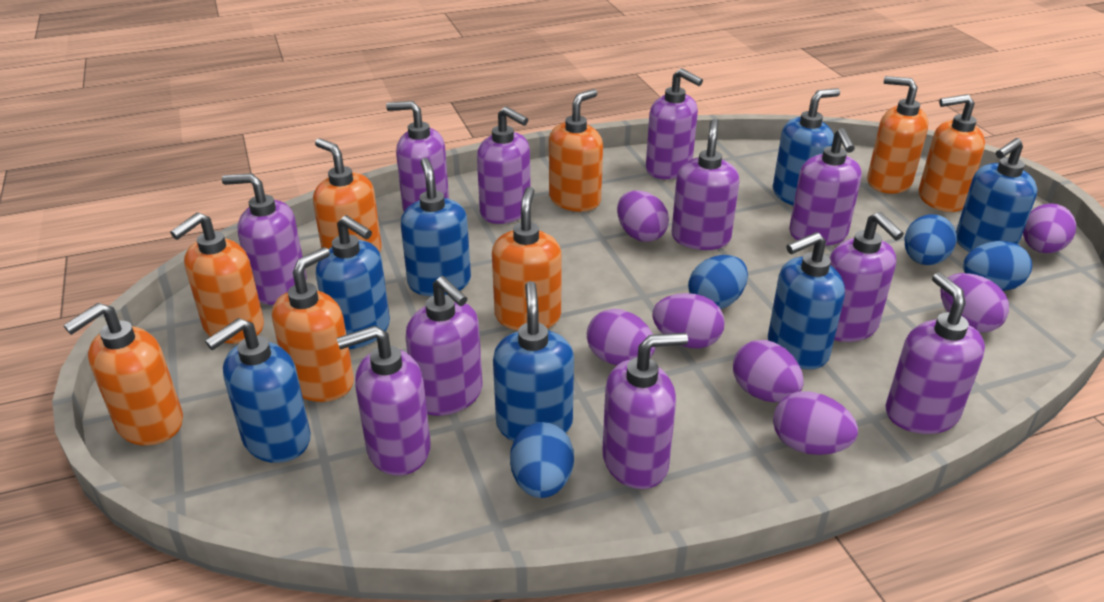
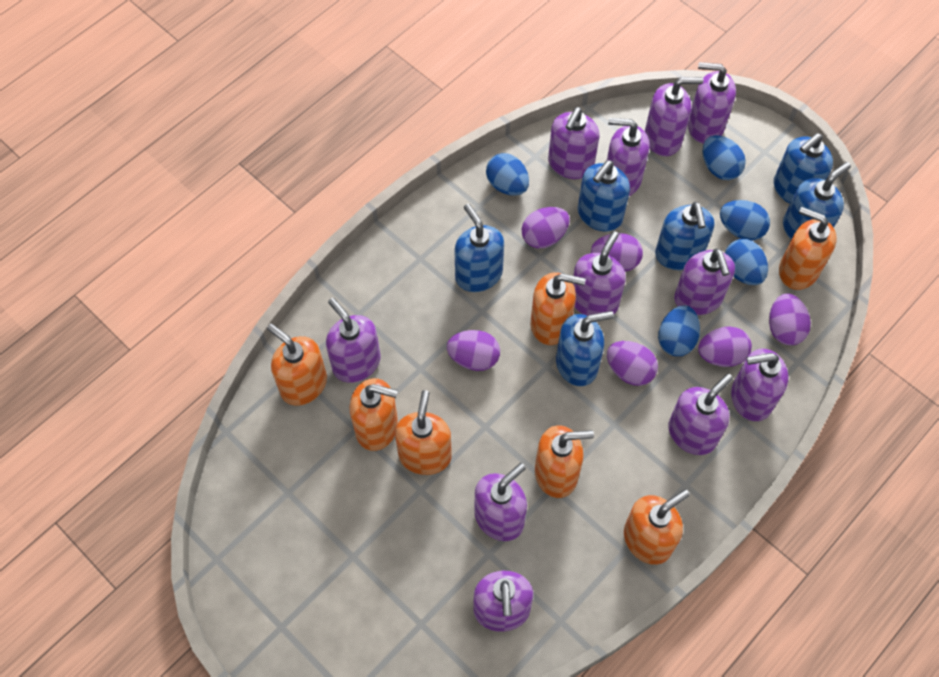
blue egg: [510,422,574,498] [688,255,748,309] [905,214,957,265] [963,241,1032,291] = 4 -> [486,153,529,196] [658,305,700,356] [703,135,746,180] [720,200,770,241] [725,239,768,285] = 5
blue soap dispenser: [205,318,311,463] [316,215,390,349] [401,158,471,296] [493,281,574,441] [768,232,845,370] [773,88,840,205] [956,138,1037,253] = 7 -> [454,204,504,292] [556,311,614,386] [578,160,630,232] [655,202,714,270] [774,133,833,204] [783,162,851,240] = 6
orange soap dispenser: [63,303,183,446] [170,212,264,344] [272,247,354,402] [313,138,382,252] [492,187,562,331] [549,89,603,212] [867,76,928,194] [919,94,985,212] = 8 -> [267,324,327,406] [350,378,398,451] [395,390,452,475] [531,272,586,345] [535,425,594,498] [624,489,690,565] [779,207,837,290] = 7
purple egg: [587,309,655,365] [617,190,669,242] [652,293,725,349] [733,340,804,402] [773,391,858,455] [941,273,1009,333] [1023,203,1076,254] = 7 -> [447,330,500,371] [522,207,570,248] [591,233,643,272] [607,341,658,386] [698,326,752,367] [769,293,811,345] = 6

